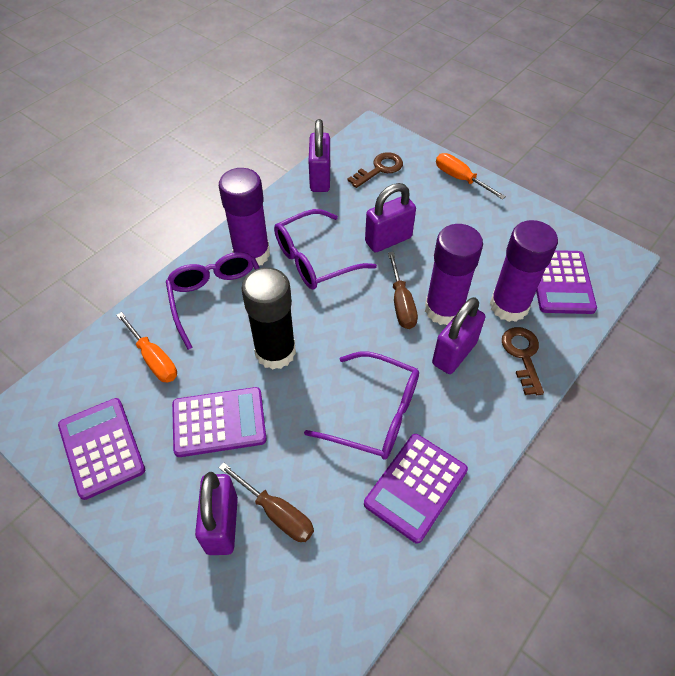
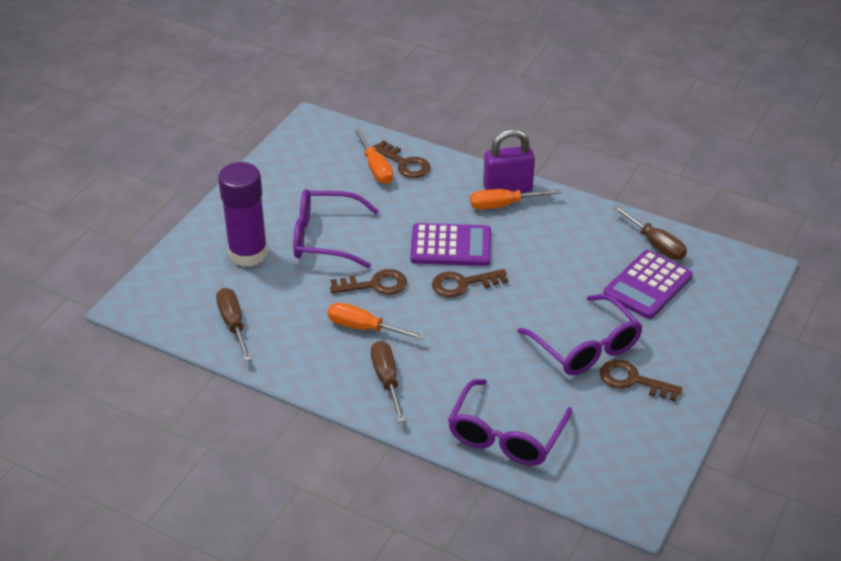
black glue stick: [241,267,296,370] = 1 -> none = 0
brown key: [347,152,403,188] [502,327,544,395] = 2 -> [330,269,407,295] [373,140,431,178] [432,269,508,298] [600,359,682,402] = 4
brown screwdriver: [219,462,314,542] [388,252,418,329] = 2 -> [216,288,251,361] [371,341,406,423] [613,205,687,260] = 3
orange screwdriver: [116,312,177,383] [436,153,506,200] = 2 -> [328,303,425,340] [354,128,393,184] [470,189,562,210] = 3
purple calculator: [58,398,145,500] [172,387,267,457] [364,434,468,543] [536,250,597,314] = 4 -> [410,223,491,266] [603,250,693,319] = 2
purple glue stick: [219,168,270,265] [425,224,483,325] [490,220,558,322] = 3 -> [218,162,268,267] = 1
purple padlock: [195,472,238,555] [309,119,330,192] [365,183,416,253] [432,297,485,374] = 4 -> [483,129,535,193] = 1

